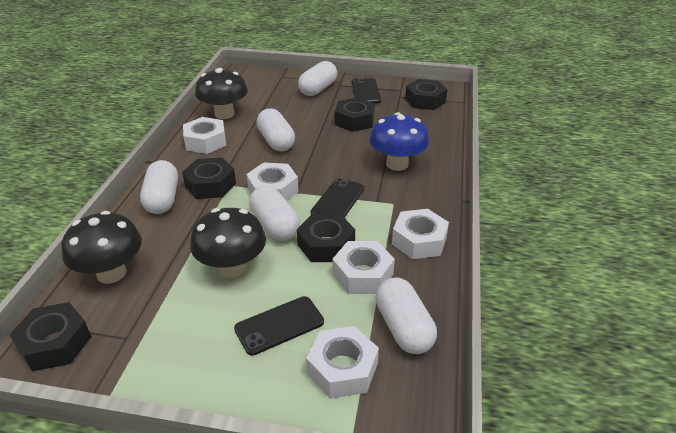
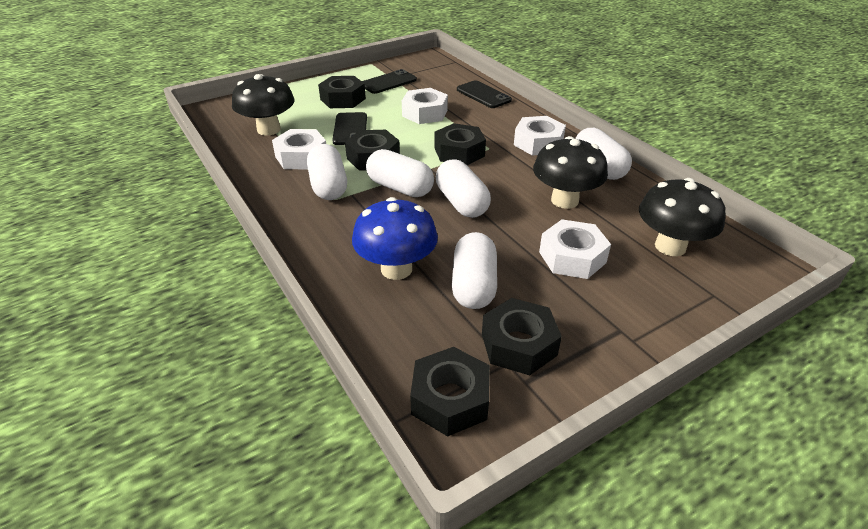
white nut: [183,117,226,154] [246,162,298,201] [306,326,379,399] [333,241,395,294] [392,209,449,259] = 5 -> [272,129,326,169] [402,88,448,124] [514,116,566,155] [539,219,611,279] = 4

